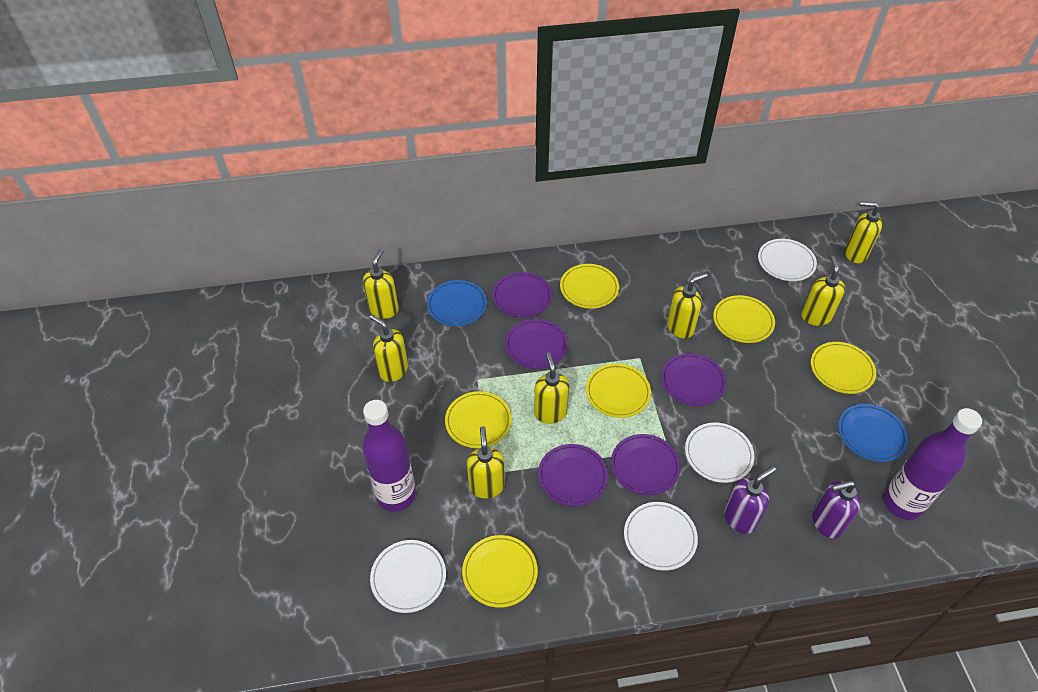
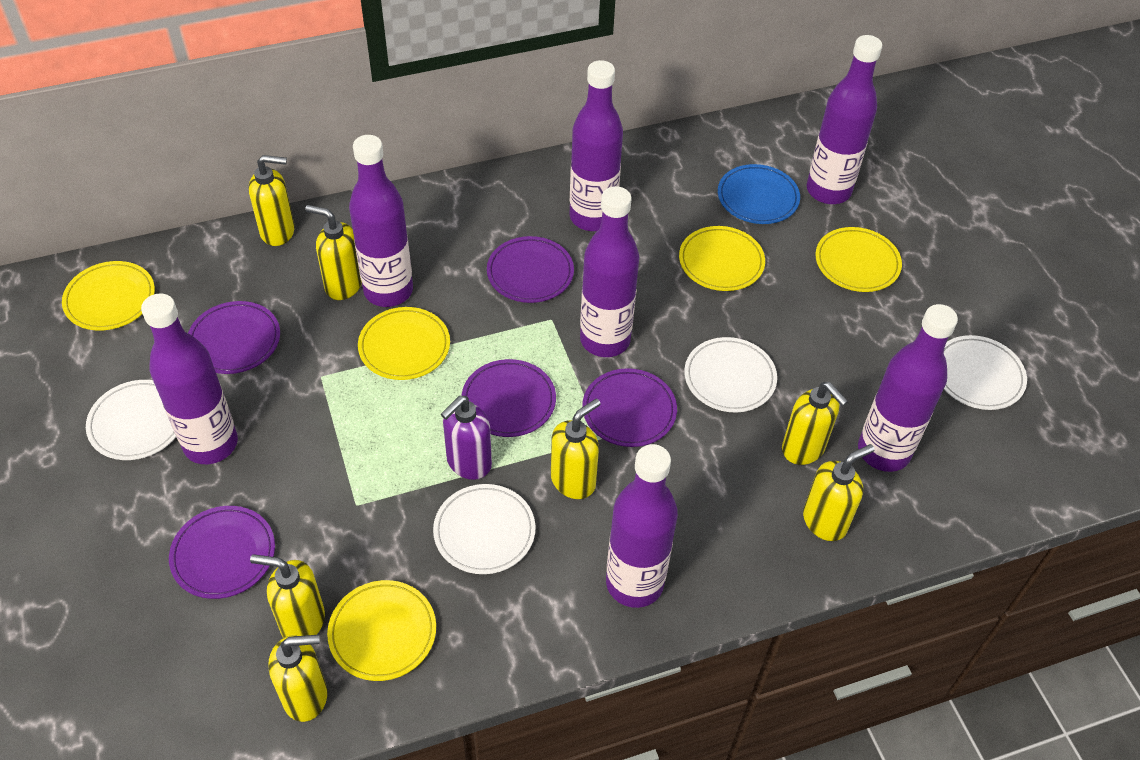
blue plate: [427,280,487,326] [838,404,908,462] = 2 -> [718,164,800,224] = 1
purple bottle: [362,400,416,512] [883,408,982,520] = 2 -> [141,293,238,464] [349,135,413,307] [570,60,623,231] [580,186,639,357] [606,444,678,608] [807,35,882,204] [858,304,958,472] = 7
purple soap dispenser: [724,466,776,534] [813,481,860,539] = 2 -> [441,396,492,480] = 1
yellow plate: [445,391,512,448] [462,535,538,608] [560,264,619,309] [586,364,651,418] [713,295,775,343] [811,342,876,394] = 6 -> [62,261,155,330] [327,580,436,681] [358,307,450,380] [679,226,765,291] [815,227,902,292] = 5

